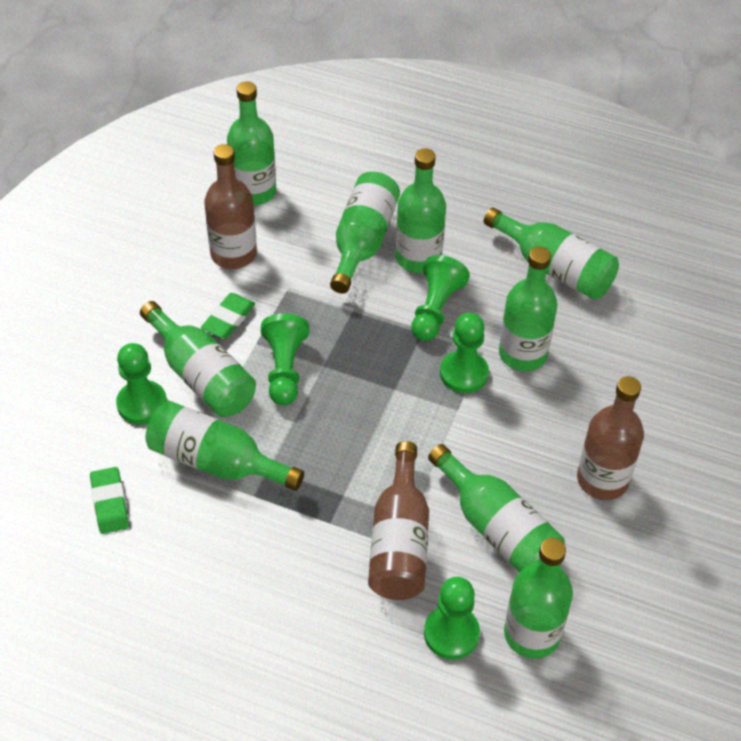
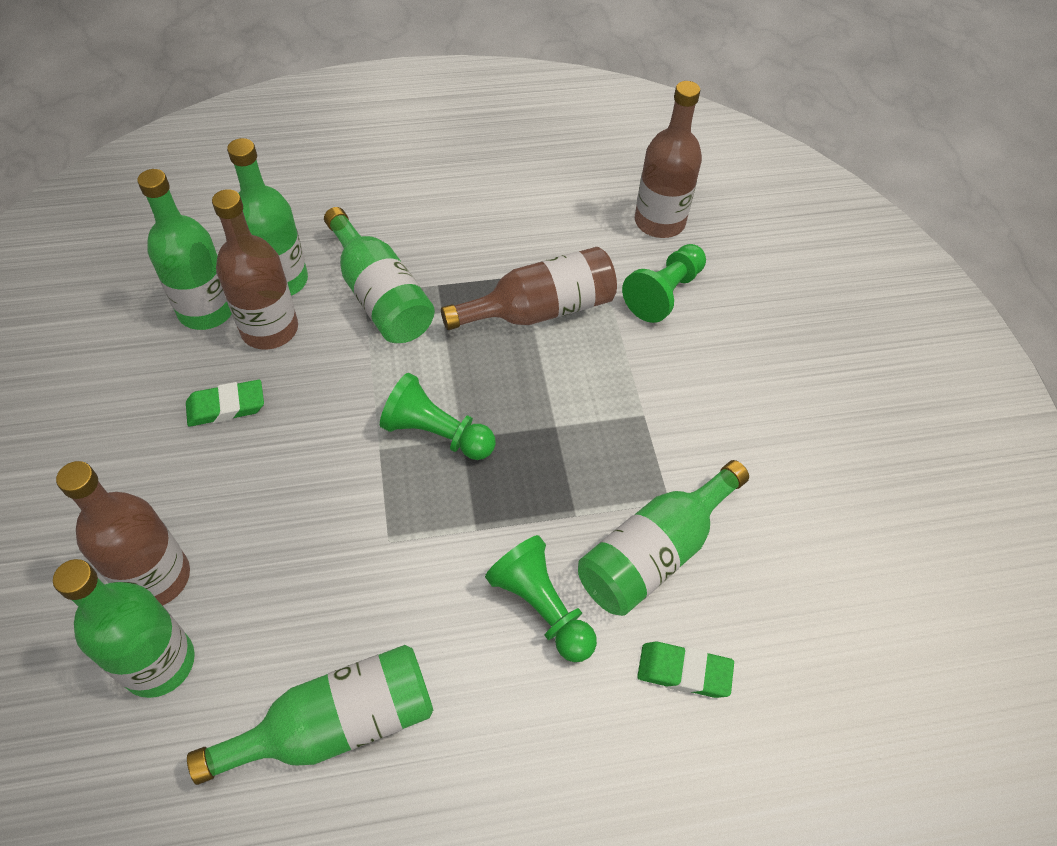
brown bottle: [204,144,257,269] [368,441,429,600] [577,376,644,500] = 3 -> [56,461,190,605] [212,189,298,350] [441,247,617,330] [635,81,702,238] = 4
green bottle: [140,301,256,417] [146,401,304,491] [227,81,276,206] [330,172,400,294] [396,148,446,273] [428,444,565,572] [484,207,619,300] [499,247,558,371] [504,538,573,659] = 9 -> [53,559,195,698] [137,169,232,330] [187,645,433,785] [227,138,308,296] [324,207,435,343] [578,460,749,616] = 6
green pawn: [116,343,167,424] [261,313,309,405] [411,255,470,341] [424,577,480,660] [440,313,489,393] = 5 -> [380,373,496,460] [485,535,597,662] [622,244,706,323] = 3

